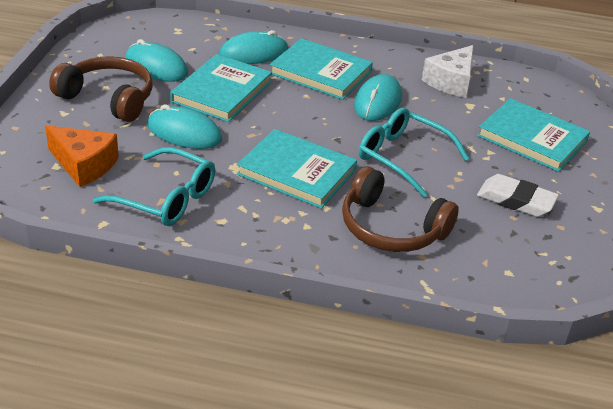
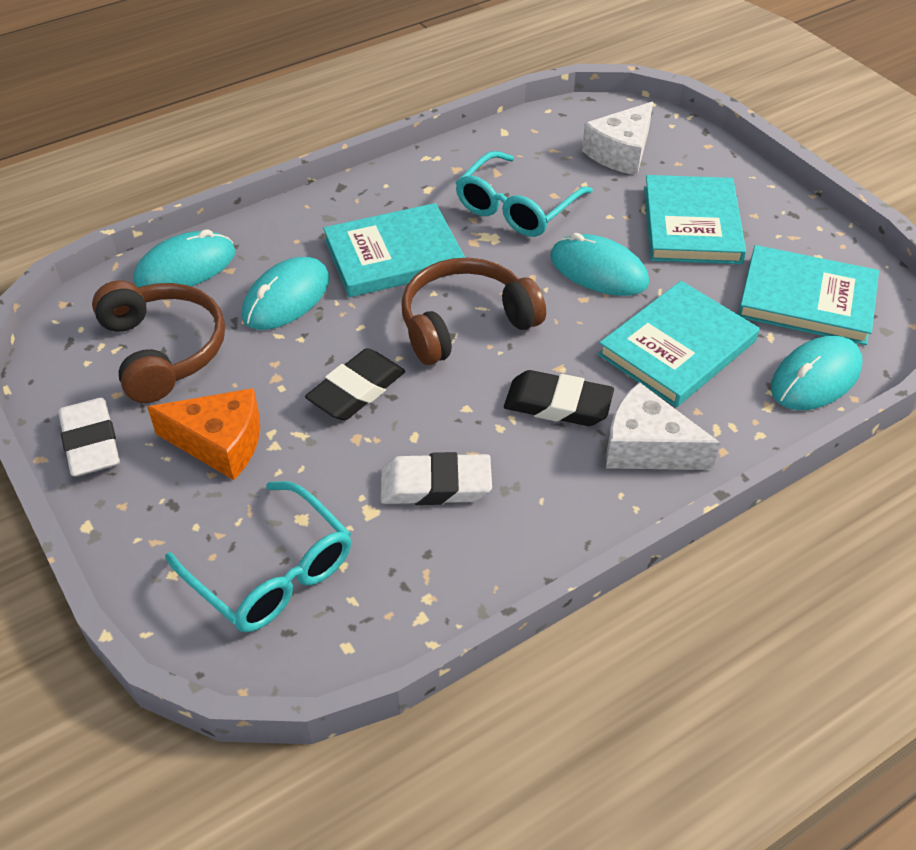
black eraser: none = 0 -> [305,348,405,420] [504,370,614,426] = 2
white cheese: [422,45,474,98] = 1 -> [582,102,653,175] [606,382,720,470] = 2
white eraser: [477,174,559,217] = 1 -> [58,398,120,477] [381,452,492,505] = 2

